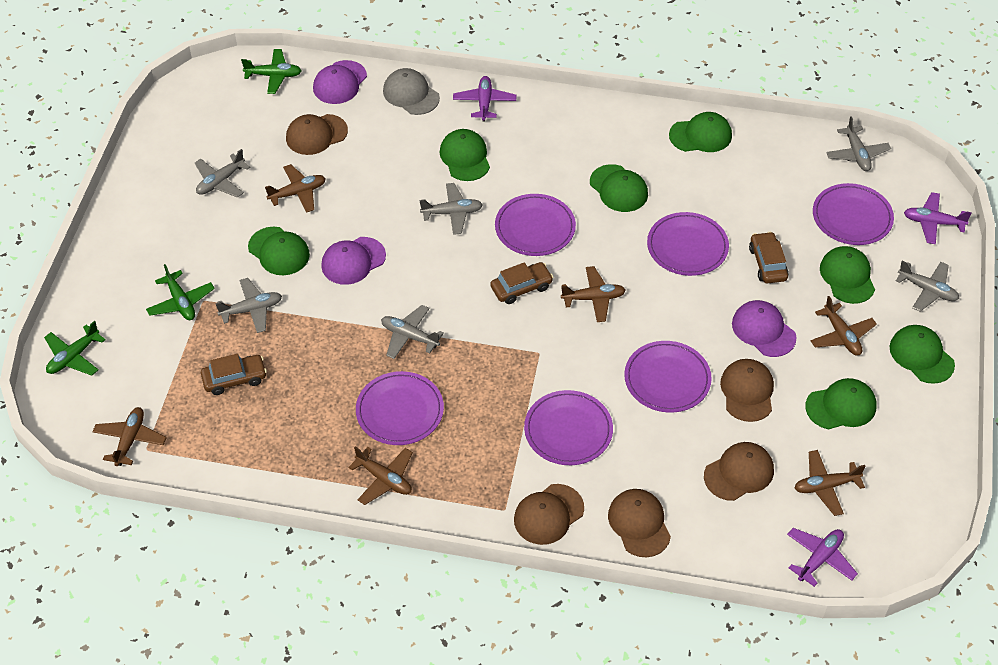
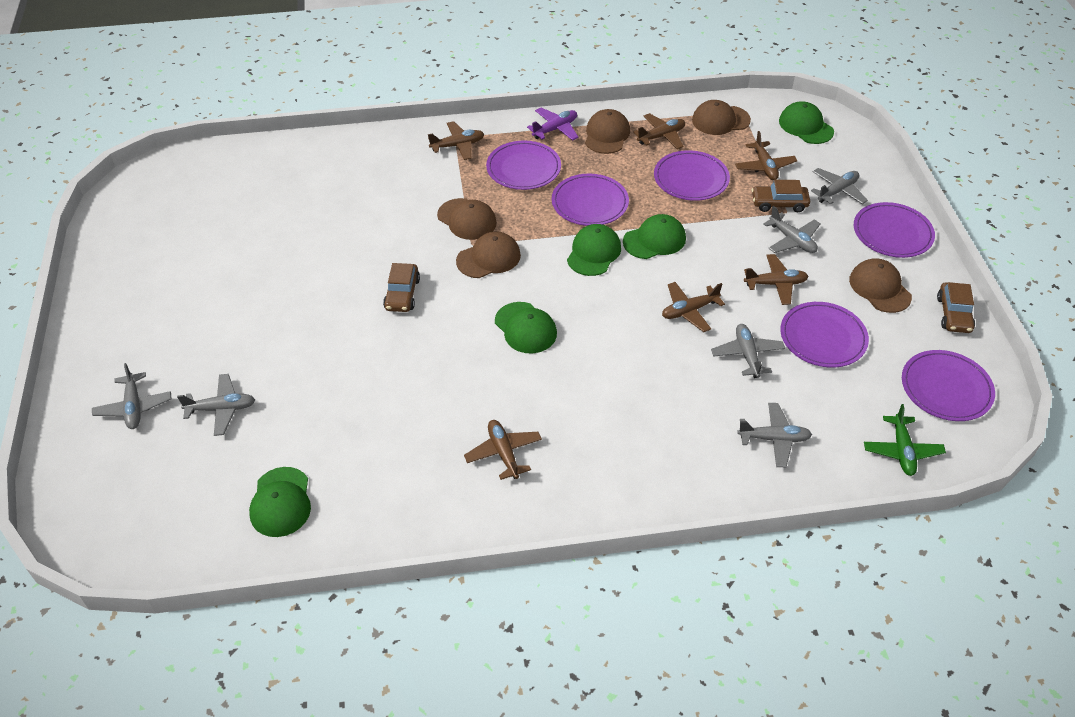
green cap: [248,227,310,275] [440,129,490,181] [590,164,648,212] [669,112,732,152] [805,378,877,430] [820,246,875,304] [890,325,955,384] = 7 -> [249,467,311,537] [495,302,557,353] [567,224,621,276] [623,214,686,259] [779,101,834,144] = 5
green plane: [44,321,106,376] [146,264,215,320] [241,49,302,94] = 3 -> [864,404,946,476] = 1
grey cap: [383,68,440,115] = 1 -> none = 0
purple cap: [313,60,367,104] [321,237,386,285] [732,300,797,357] = 3 -> none = 0
purple plane: [453,76,516,121] [787,528,858,587] [904,192,972,244] = 3 -> [527,108,578,141] = 1

